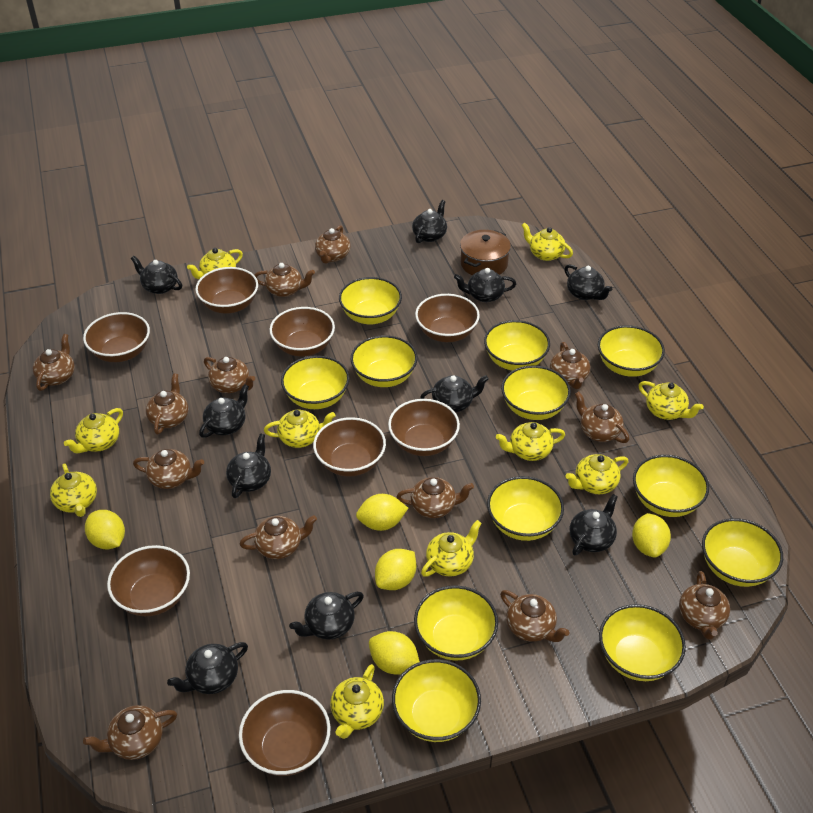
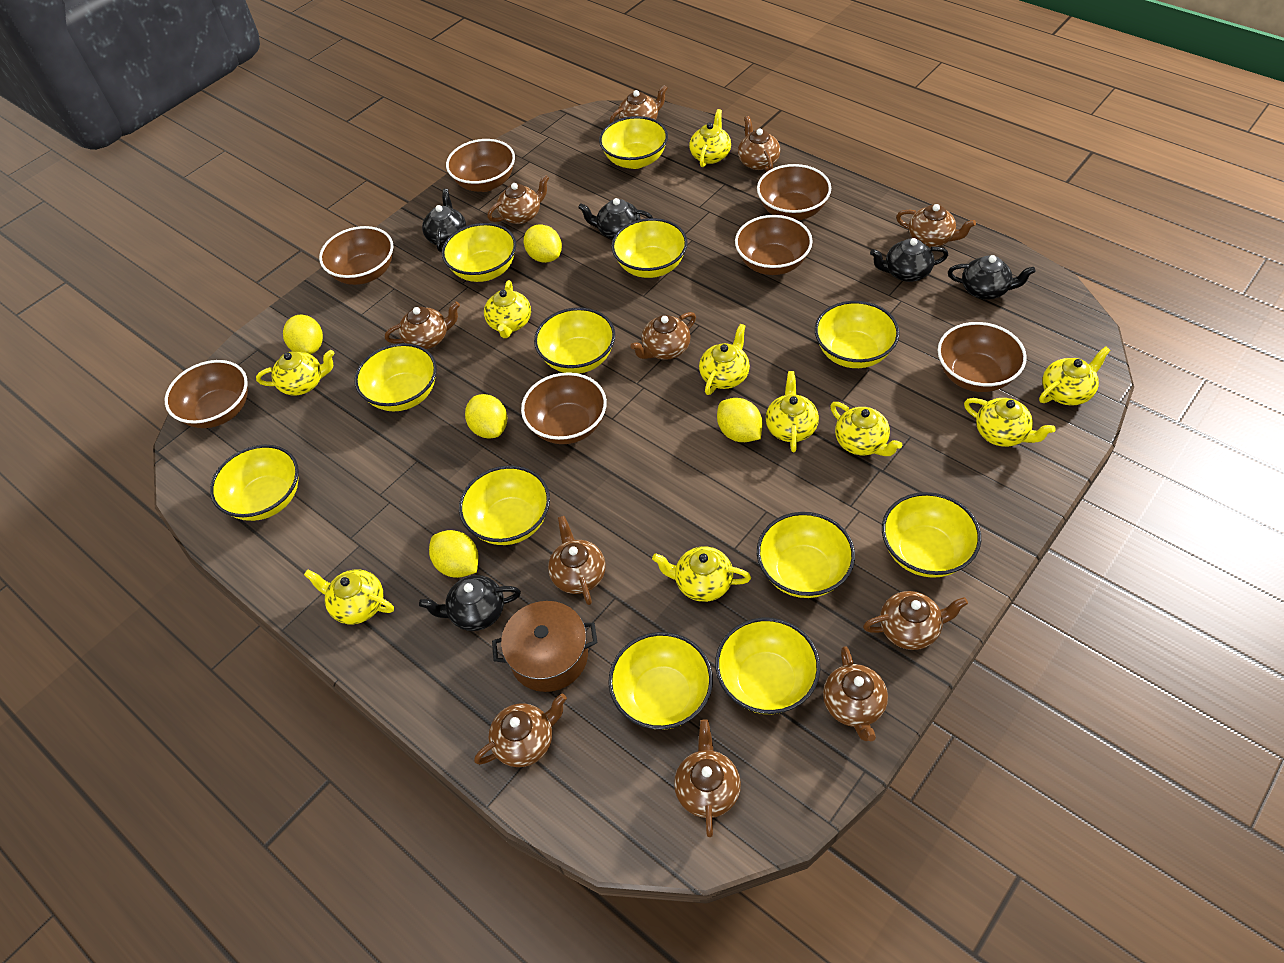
black teapot: [131,256,182,294] [167,642,248,694] [199,384,249,438] [226,433,271,498] [289,592,364,639] [412,200,447,243] [420,375,488,412] [454,268,516,302] [564,264,612,300] [570,494,618,556] = 10 -> [419,575,521,631] [422,189,466,252] [578,198,653,239] [870,238,948,282] [948,255,1036,300] = 5
brown bowl: [83,312,150,362] [107,545,190,616] [195,267,258,314] [239,690,331,776] [270,307,335,357] [313,417,386,477] [388,399,460,456] [415,294,480,342] = 8 -> [165,360,248,428] [319,226,393,285] [446,139,515,192] [521,372,607,444] [735,215,813,275] [757,164,831,220] [937,322,1027,392] = 7
brown teapot: [33,334,75,391] [83,705,177,760] [133,449,204,489] [146,373,188,435] [204,357,255,393] [240,515,317,559] [254,263,315,297] [315,225,351,264] [397,477,474,518] [500,590,570,642] [550,342,590,389] [575,391,629,443] [679,571,730,640] = 13 -> [385,302,460,349] [474,694,567,767] [487,175,549,224] [548,516,606,605] [610,85,668,123] [630,312,696,360] [674,719,741,837] [738,116,780,172] [823,646,888,741] [863,591,968,650] [896,204,976,247] = 11

